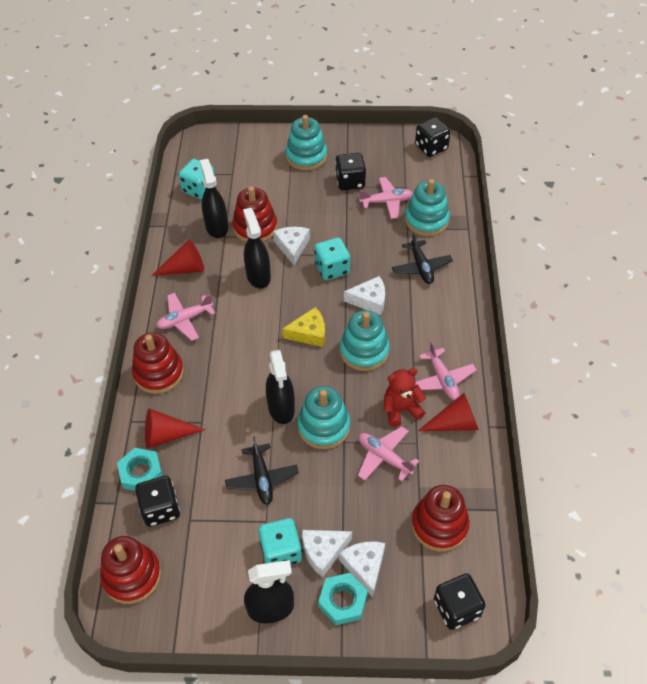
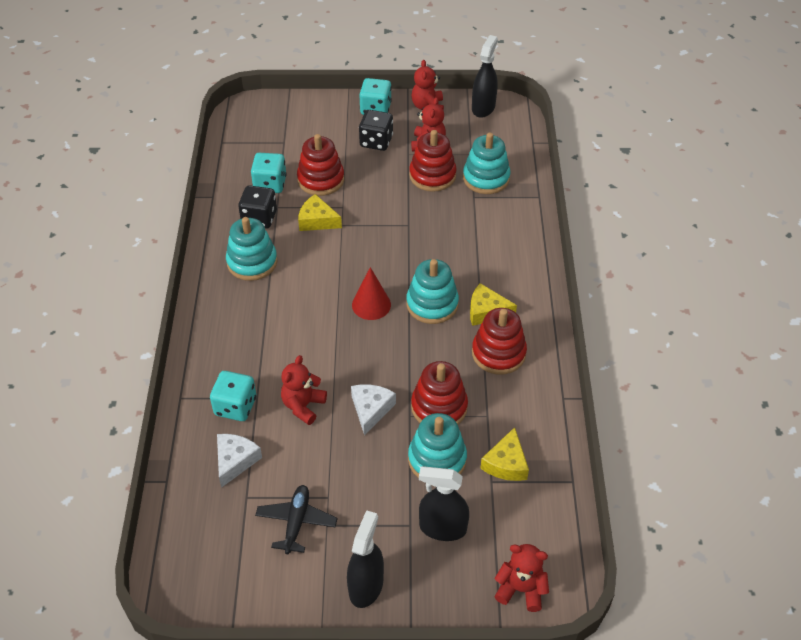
black dice: [135,476,180,527] [335,153,366,190] [415,117,451,157] [434,573,486,630] = 4 -> [238,185,277,229] [359,110,393,151] = 2
black plane: [225,436,299,505] [392,232,453,284] = 2 -> [255,485,338,554] = 1
black spray bottle: [200,159,228,238] [243,208,271,289] [244,560,294,623] [266,350,295,424] = 4 -> [347,510,384,608] [419,466,469,541] [472,35,498,118] = 3
pink plane: [156,293,215,341] [358,426,419,482] [359,177,413,219] [415,341,477,400] = 4 -> none = 0
red cone: [145,408,205,449] [152,240,204,276] [418,393,479,431] = 3 -> [352,267,391,320] = 1
red teddy bear: [384,368,426,427] = 1 -> [281,355,327,425] [411,60,444,110] [411,97,446,151] [494,544,549,612] = 4
turquoise nut: [117,448,163,491] [318,573,368,625] = 2 -> none = 0
white cheese: [273,227,310,265] [302,530,352,578] [339,541,385,597] [344,276,385,315] = 4 -> [217,434,262,488] [351,384,396,436] = 2
yellow cheese: [282,307,325,347] = 1 -> [298,194,342,231] [470,283,517,326] [480,427,529,481] = 3

